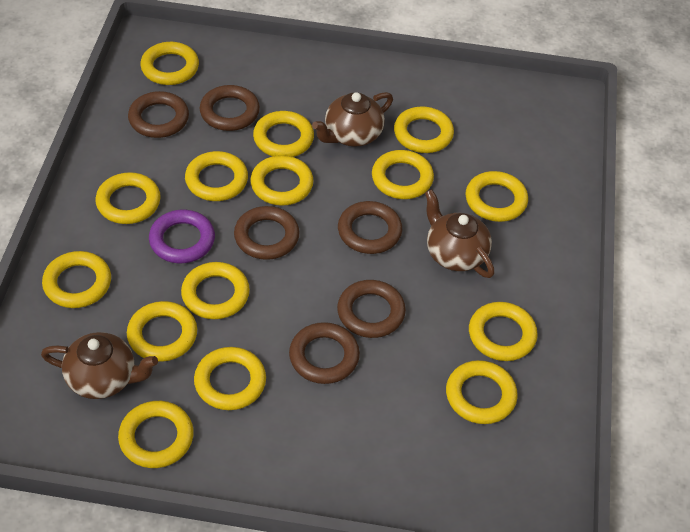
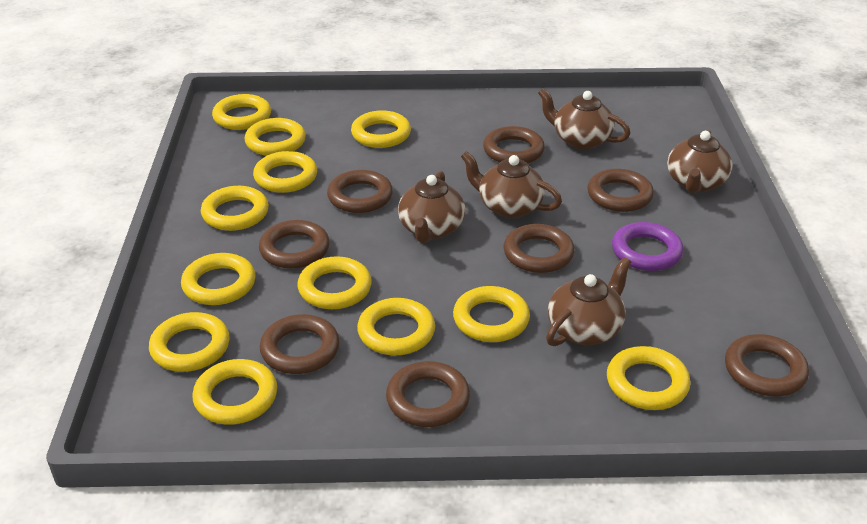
brown ring: [128,91,189,138] [200,85,260,131] [234,206,299,260] [289,322,360,384] [337,280,406,338] [338,201,402,254] = 6 -> [259,220,330,269] [260,314,340,374] [327,170,393,213] [386,361,470,427] [483,126,545,163] [503,224,574,273] [588,169,654,212] [725,334,809,397] = 8
brown teapot: [41,332,158,399] [312,92,393,147] [425,189,494,278] = 3 -> [398,171,466,243] [461,151,562,218] [538,88,631,149] [546,257,631,346] [667,130,732,193] = 5
yellow ring: [42,251,111,308] [95,172,161,224] [118,401,194,468] [127,301,197,362] [140,42,199,85] [181,262,250,319] [185,151,248,201] [194,347,266,410] [250,155,314,206] [253,111,314,157] [372,150,434,199] [394,106,454,153] [446,360,518,424] [465,171,528,222] [469,302,538,361] = 15 -> [149,312,230,372] [181,253,256,305] [192,359,277,425] [201,186,269,231] [212,94,271,130] [245,118,306,156] [253,151,317,193] [297,256,372,309] [351,110,411,148] [357,298,435,355] [453,286,530,342] [607,346,691,410] = 12

